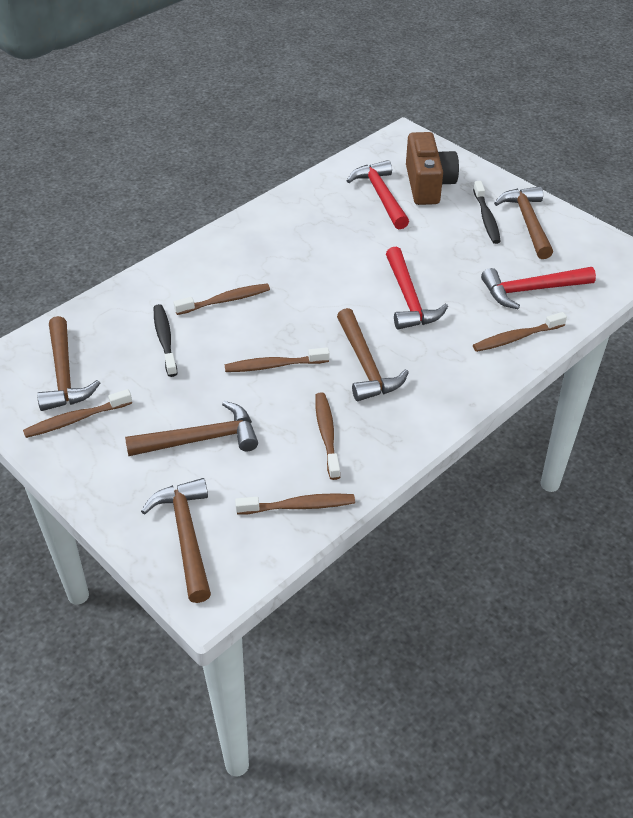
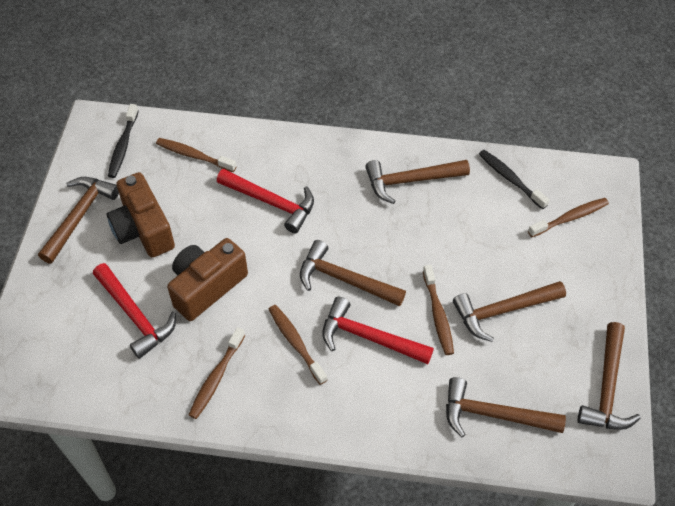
brown camera: [406,132,459,205] = 1 -> [107,172,175,258] [167,238,248,321] = 2
brown hammer: [37,316,100,411] [125,401,258,456] [141,478,211,603] [337,308,409,401] [494,186,553,259] = 5 -> [38,177,119,264] [300,240,406,306] [365,160,470,204] [446,377,566,437] [453,281,566,342] [577,322,641,430] = 6
brown toothbrush: [23,389,132,438] [174,284,270,315] [225,347,329,372] [235,493,355,515] [315,392,340,480] [473,312,567,352] = 6 -> [156,138,237,172] [189,327,245,419] [269,305,327,385] [423,265,454,355] [528,198,609,237] = 5

